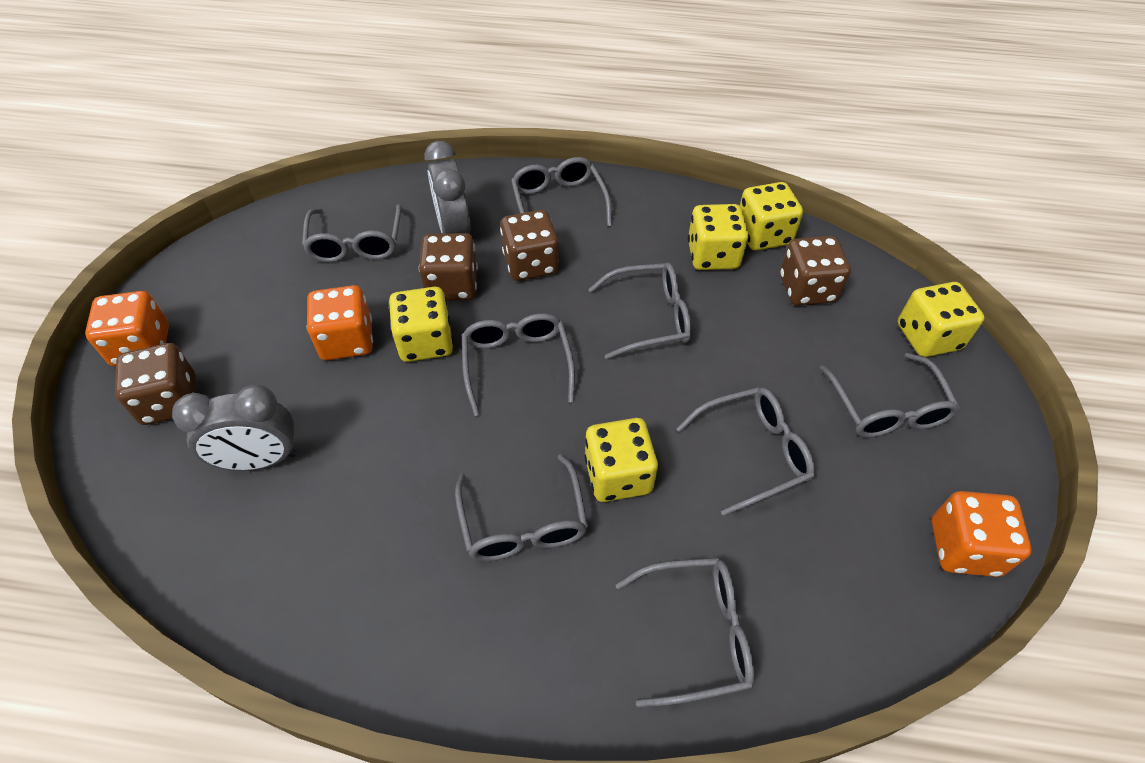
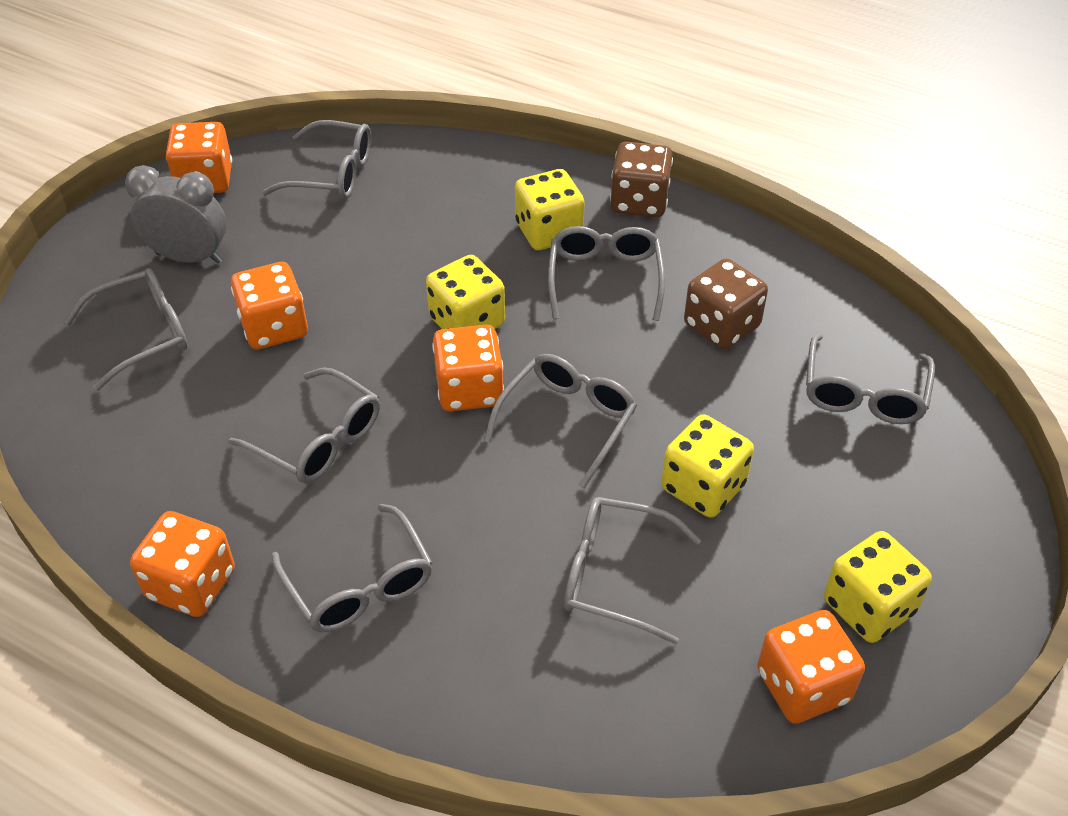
brown dice: [115,343,196,425] [419,233,478,301] [500,210,559,281] [780,236,851,306] = 4 -> [610,142,673,218] [684,258,768,350] = 2
grey clock: [172,385,297,471] [425,141,471,234] = 2 -> [125,165,226,263] = 1
orange dice: [85,291,169,366] [307,285,373,360] [932,491,1032,577] = 3 -> [130,511,235,617] [166,122,232,193] [231,262,308,349] [432,325,504,411] [757,610,865,724] = 5
yellow dice: [389,287,453,362] [585,418,658,502] [688,204,748,270] [740,182,803,251] [898,282,985,357] = 5 -> [426,255,505,329] [515,169,584,250] [661,414,754,518] [824,531,932,643] = 4

